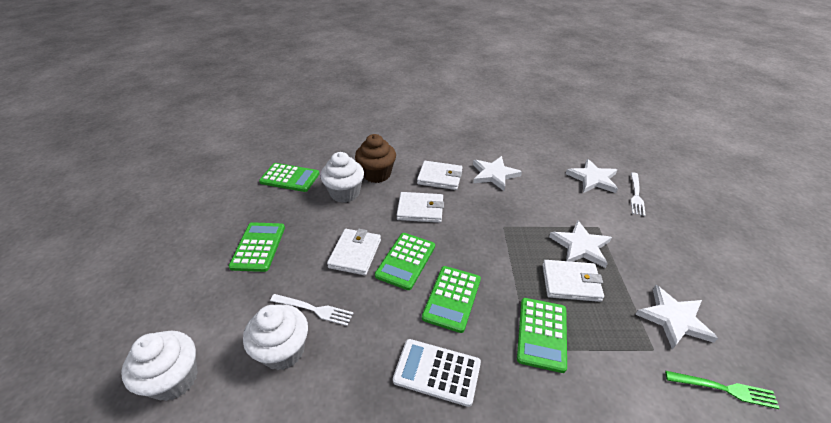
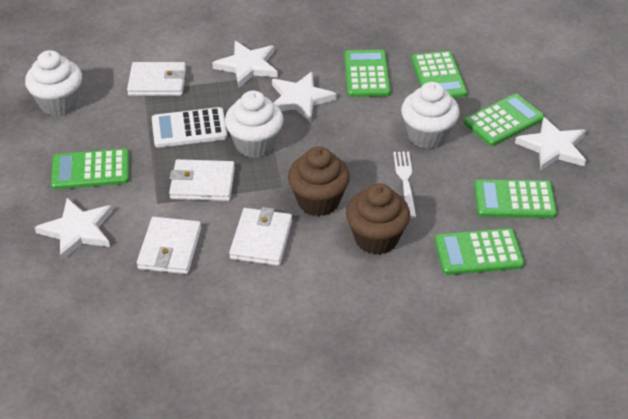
brown cupcake: [355,134,396,183] = 1 -> [288,146,350,216] [346,183,410,255] = 2
green calculator: [229,222,285,272] [259,163,319,192] [375,233,435,290] [422,266,481,333] [517,298,567,373] = 5 -> [51,149,129,190] [344,50,391,97] [411,51,467,98] [435,228,524,275] [464,94,545,146] [474,180,557,218] = 6
green fork: [665,371,780,409] = 1 -> none = 0
white fork: [270,294,353,326] [631,172,646,216] = 2 -> [393,151,416,218] = 1

